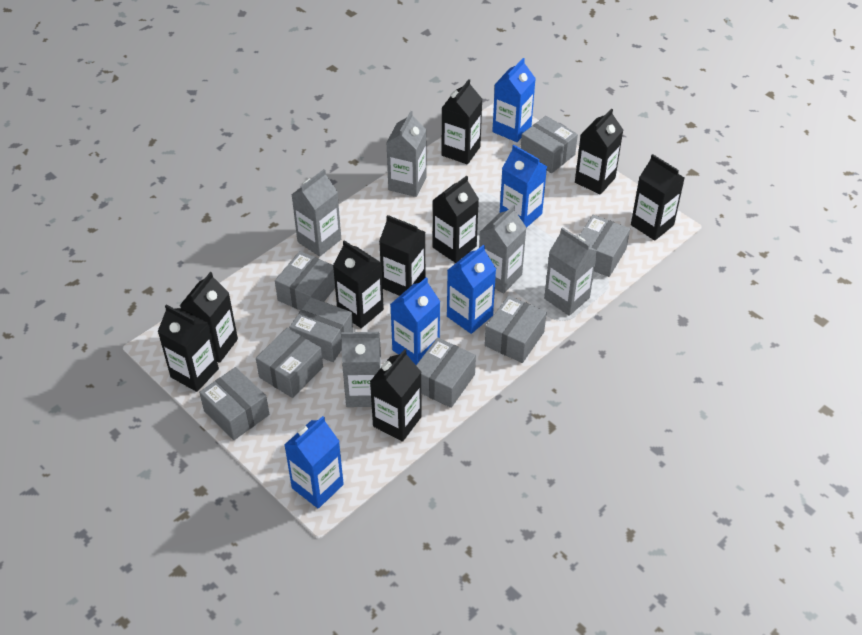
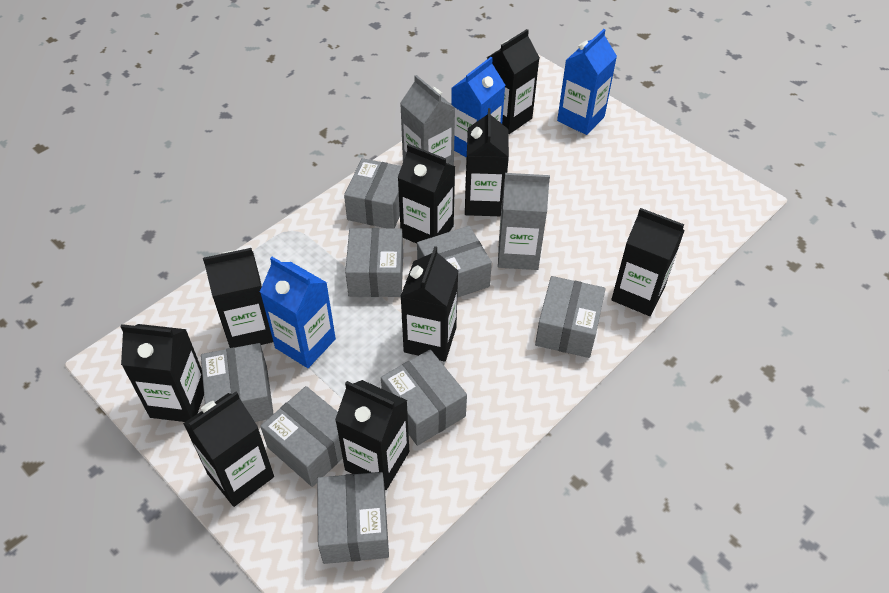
blue carton: [284,416,344,509] [390,277,440,365] [447,245,496,334] [492,58,536,142] [500,145,547,228] = 5 -> [260,257,336,368] [451,57,505,158] [557,29,617,135] = 3
grey carton: [291,169,341,257] [341,332,381,407] [386,111,427,197] [479,205,526,294] [544,227,597,316] = 5 -> [400,75,455,166] [498,173,550,270] = 2

